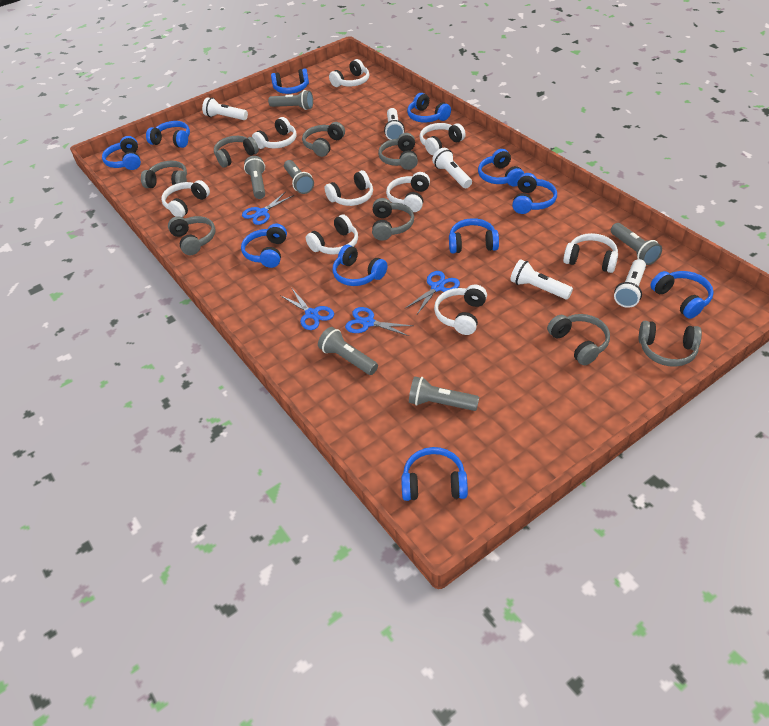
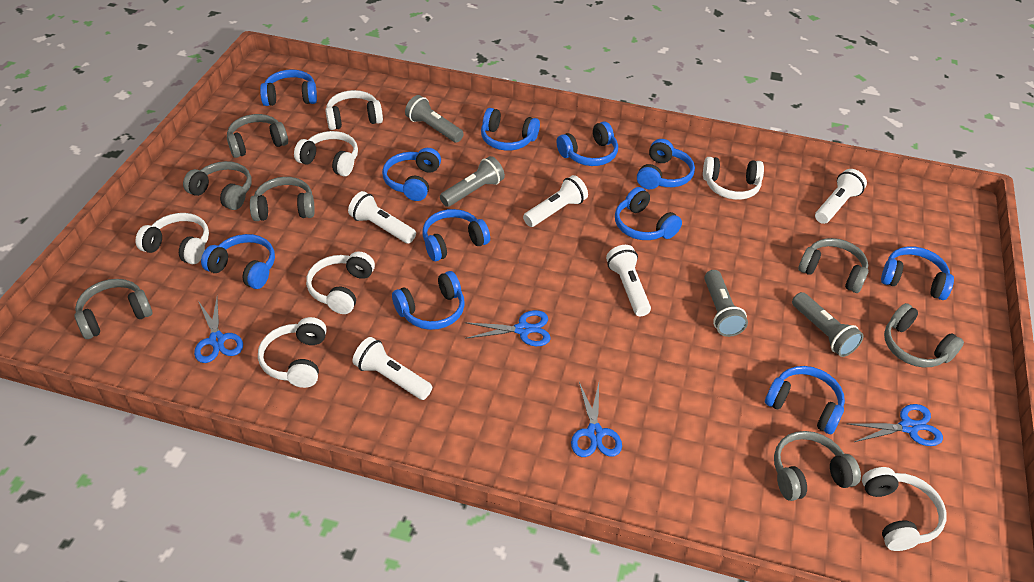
grey flashlight: [244,156,265,199] [268,90,313,110] [284,160,314,194] [318,327,378,375] [409,376,479,411] [611,223,662,265] = 6 -> [405,95,464,143] [440,156,505,207] [704,270,748,337] [792,292,864,357] = 4
grey headphones: [141,161,187,188] [168,216,215,255] [214,136,259,168] [302,122,345,157] [372,198,414,241] [378,133,418,170] [547,314,610,365] [639,321,702,367] = 8 -> [75,279,153,339] [183,161,252,210] [227,114,288,158] [250,177,315,221] [774,431,861,501] [798,238,869,293] [884,303,964,367] = 7
white headphones: [161,180,210,217] [252,117,297,149] [306,214,358,255] [325,170,373,206] [329,59,369,87] [386,172,430,212] [420,123,466,155] [434,284,487,335] [563,233,618,273] = 9 -> [135,213,209,265] [258,317,327,388] [294,131,358,176] [306,251,375,314] [325,90,383,130] [703,157,764,200] [862,467,947,551] = 7

